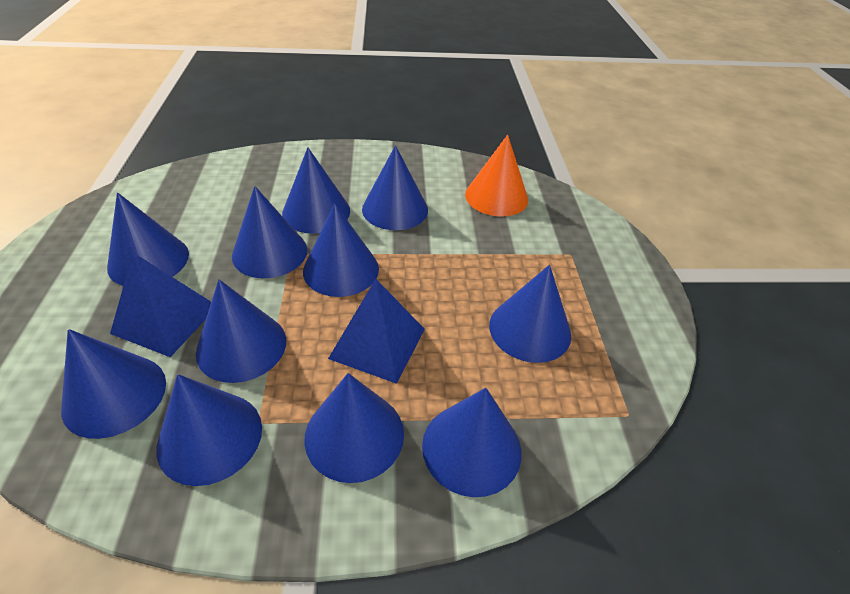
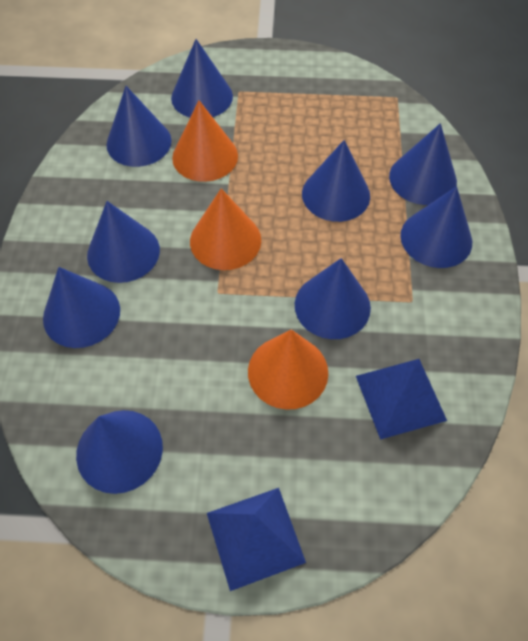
blue cone: [61,329,166,439] [107,192,189,286] [156,374,262,486] [196,279,286,383] [232,186,307,278] [282,147,350,234] [303,203,379,297] [304,373,404,483] [362,145,428,230] [422,388,521,497] [489,265,571,363] = 11 -> [43,267,120,348] [76,410,163,494] [87,201,160,283] [106,86,171,167] [171,39,233,118] [295,258,371,339] [302,140,370,222] [389,123,457,205] [400,186,472,268] = 9
orange cone: [465,135,528,217] = 1 -> [172,101,238,182] [190,188,261,270] [248,329,328,410] = 3

